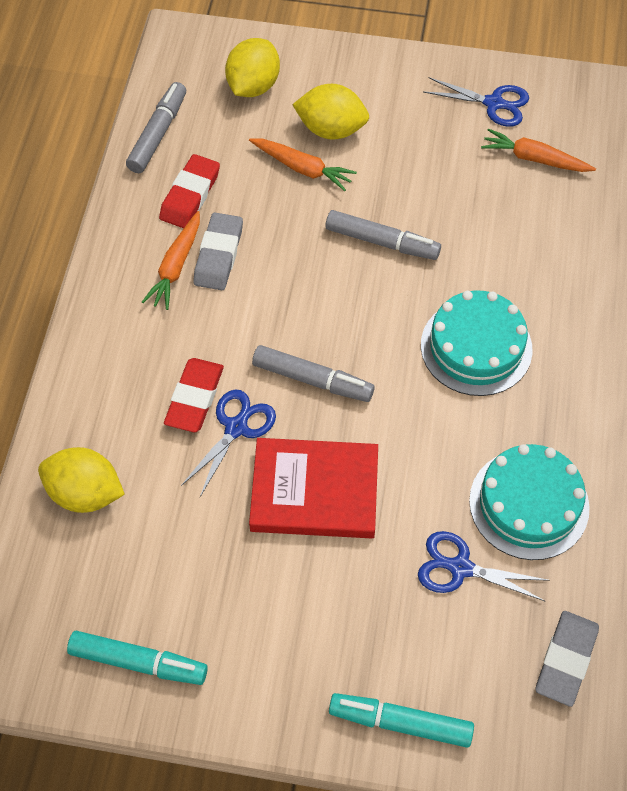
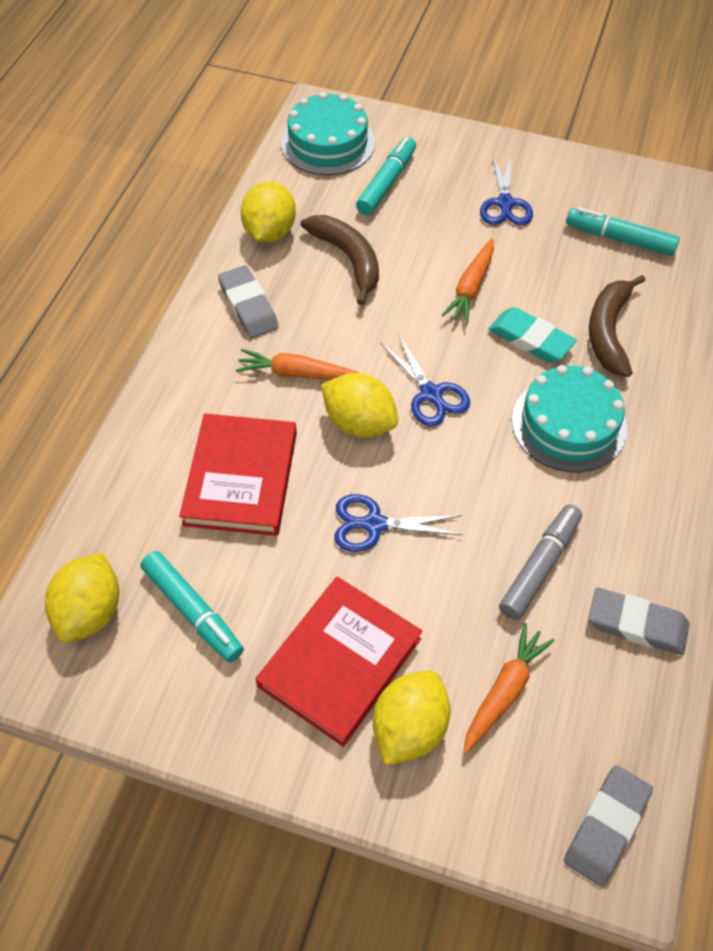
brown banana: none = 0 -> [301,215,379,305] [589,275,645,377] = 2
grey eraser: [193,213,243,290] [535,611,599,707] = 2 -> [218,265,279,338] [564,765,653,886] [588,587,690,655] = 3
grey marker: [126,82,186,173] [252,345,375,402] [325,210,441,260] = 3 -> [499,504,582,620] = 1
red book: [249,438,378,538] = 1 -> [179,413,297,536] [256,577,422,747] = 2
red eraser: [159,154,220,228] [164,358,224,432] = 2 -> none = 0
turquoise eraser: none = 0 -> [488,307,577,363] = 1
turquoise marker: [67,631,208,685] [329,693,474,748] = 2 -> [141,551,244,663] [356,137,416,215] [566,207,680,256] = 3
yellow lemon: [38,447,125,513] [225,38,280,97] [292,84,369,139] = 3 -> [45,552,119,643] [241,181,296,242] [321,373,398,437] [373,671,450,765] = 4

